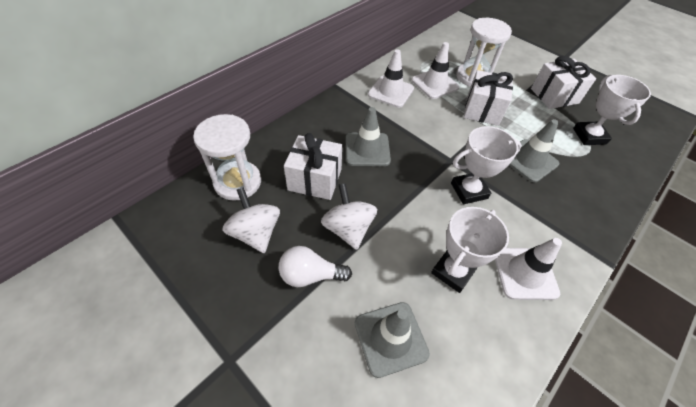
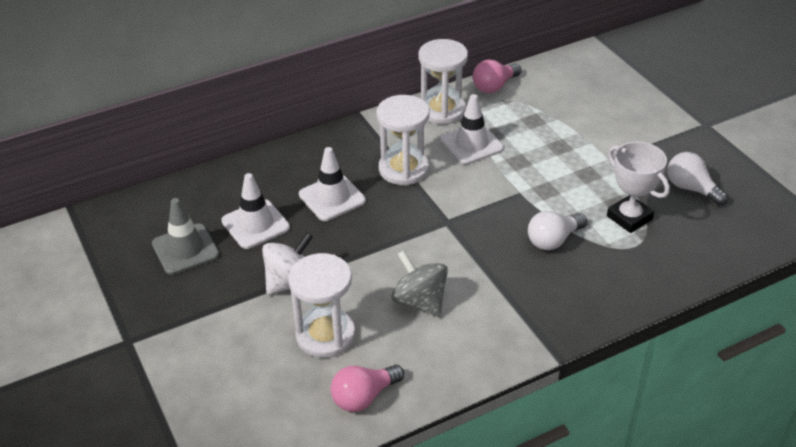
grey spinning top: none = 0 -> [391,250,448,317] = 1
grey traffic cone: [346,107,391,166] [355,302,430,378] [509,119,559,182] = 3 -> [152,198,219,275] = 1
pink light bulb: none = 0 -> [331,365,404,412] [473,60,522,93] = 2
white gift: [284,133,342,200] [464,70,513,126] [531,56,596,109] = 3 -> none = 0
white hourglass: [193,114,261,201] [456,18,512,87] = 2 -> [288,253,356,358] [377,95,429,185] [418,39,468,125] = 3
white light bulb: [279,246,352,287] = 1 -> [528,211,587,250] [668,152,728,206] = 2
white spinning top: [222,187,280,253] [321,183,377,250] = 2 -> [262,233,313,295] = 1
white trophy: [431,207,509,293] [451,126,522,204] [573,75,651,145] = 3 -> [607,142,670,233] = 1

